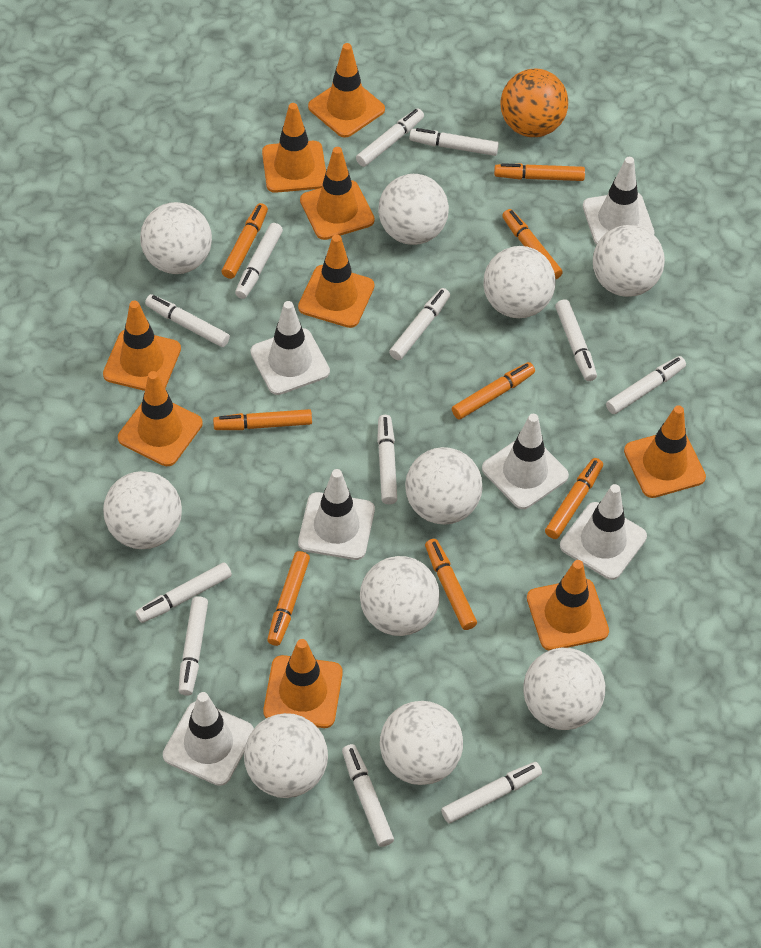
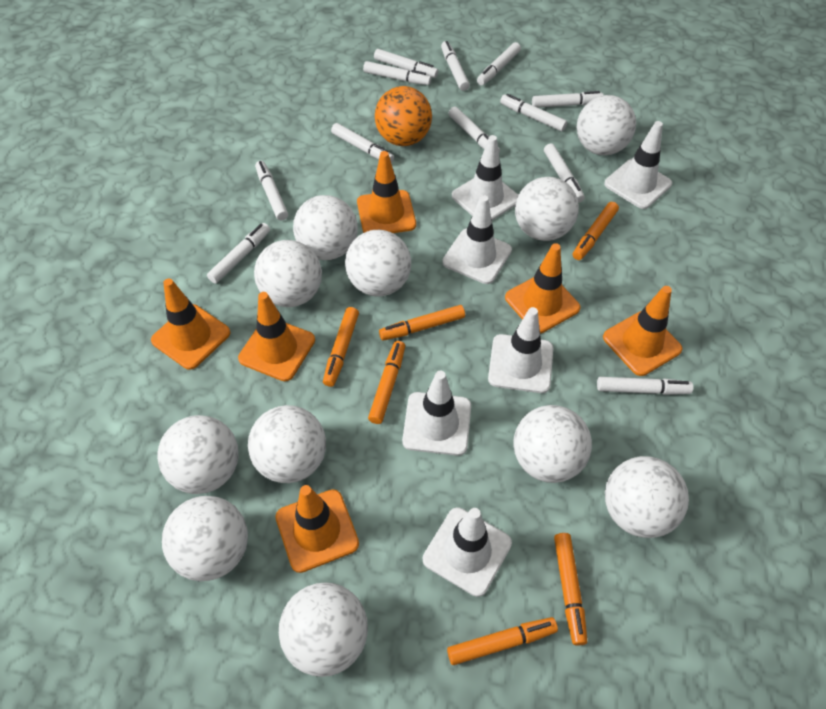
orange marker: [213,409,312,430] [222,203,268,279] [267,551,310,646] [425,539,477,630] [452,362,535,419] [494,163,585,181] [502,209,563,279] [545,458,603,539] = 8 -> [323,307,359,387] [368,341,405,424] [379,305,465,341] [447,617,558,665] [554,533,587,646] [573,202,619,260] = 6
orange traffic cone: [103,300,181,391] [118,371,203,466] [262,103,326,193] [263,639,343,728] [298,234,374,328] [300,147,375,240] [308,43,385,138] [527,560,609,651] [624,405,706,498] = 9 -> [151,279,231,370] [238,292,315,381] [275,485,359,573] [357,151,416,233] [505,243,581,333] [603,286,682,376] = 6
white ball: [103,471,182,549] [140,202,212,274] [244,713,328,798] [360,556,440,636] [378,174,449,245] [380,701,463,785] [405,447,482,525] [483,246,556,318] [523,648,605,730] [593,225,665,297] = 10 -> [157,415,238,494] [162,496,248,581] [248,405,326,483] [254,240,322,307] [279,582,368,677] [293,195,358,260] [345,230,411,297] [513,405,592,483] [515,177,579,241] [577,95,636,155] [605,456,689,538] = 11

